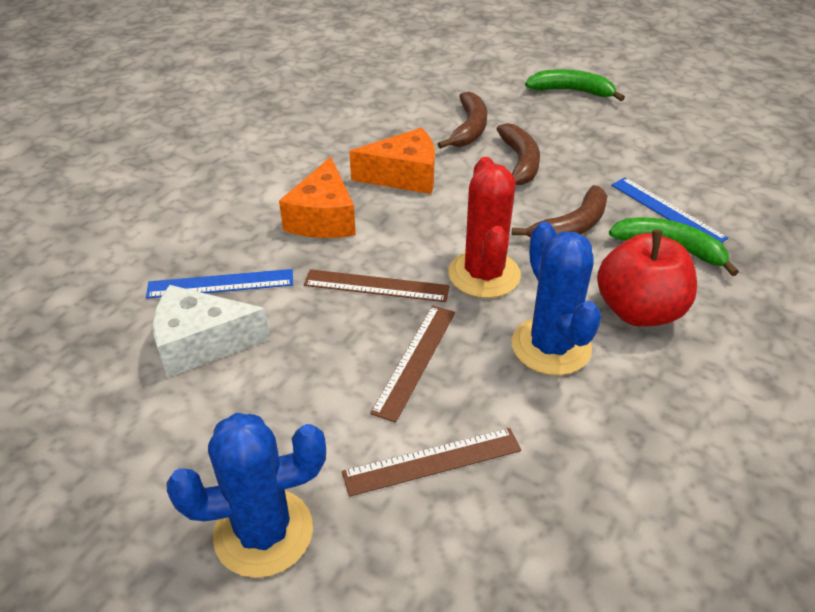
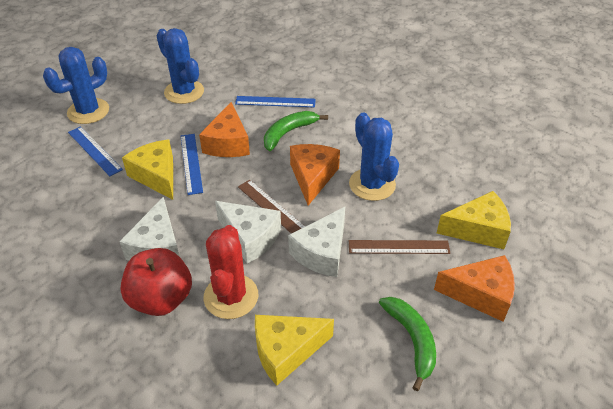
blue cactus: [166,413,326,578] [512,222,601,376] = 2 -> [43,47,109,124] [156,28,204,104] [349,113,399,201] = 3
blue ruler: [146,269,293,298] [611,177,728,243] = 2 -> [68,126,123,176] [181,134,203,195] [235,96,316,107] = 3
brown banana: [438,91,487,149] [497,123,540,185] [512,185,607,238] = 3 -> none = 0
brown ruler: [304,269,450,302] [342,428,521,497] [370,305,455,423] = 3 -> [238,180,305,234] [349,240,450,254] = 2
orange cheese: [279,157,356,238] [349,128,435,194] = 2 -> [199,102,250,157] [290,144,340,206] [434,255,515,322] = 3
white cheese: [153,285,270,378] = 1 -> [119,196,180,261] [215,201,281,264] [288,207,345,277] = 3
yellow cheese: none = 0 -> [122,139,173,200] [255,315,334,386] [437,191,511,249] = 3

